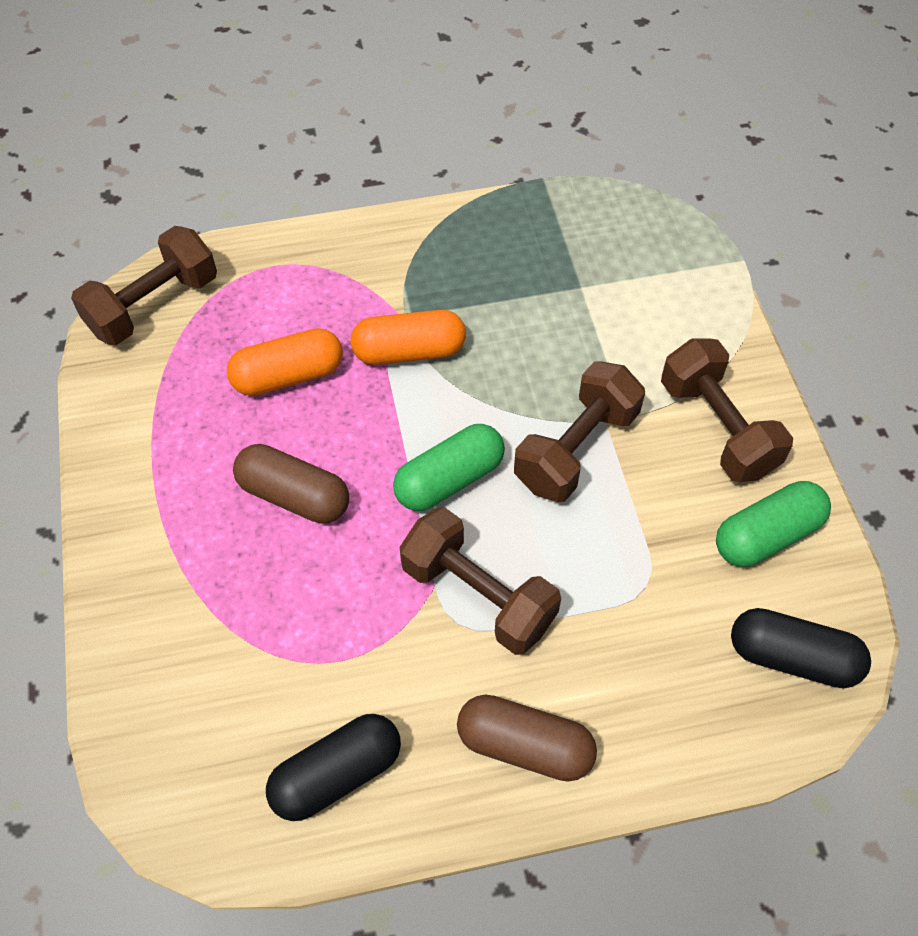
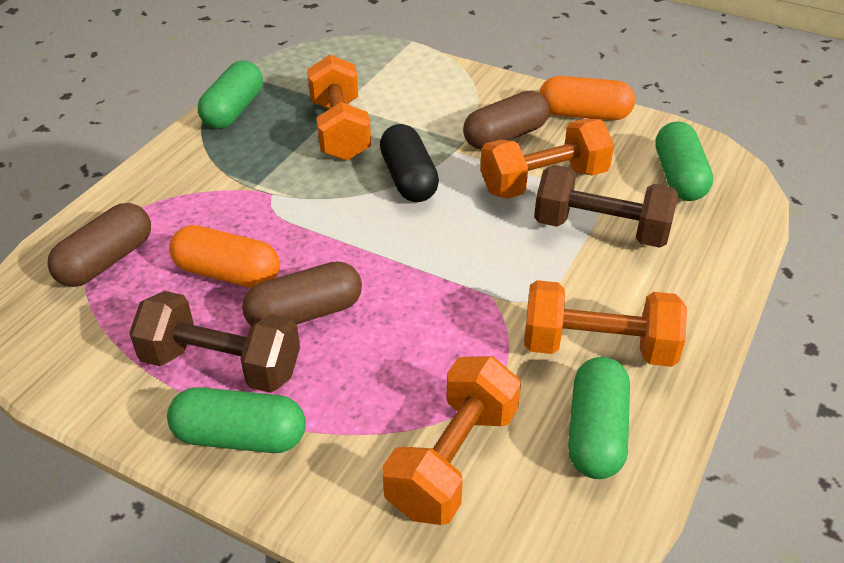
black capsule: [266,714,401,821] [731,608,871,688] = 2 -> [380,124,439,202] = 1
brown capsule: [233,444,349,523] [457,695,597,782] = 2 -> [47,203,151,287] [242,261,362,326] [463,91,549,149] = 3
brown dumbbell: [71,226,217,345] [400,507,561,655] [514,361,645,502] [661,338,793,482] = 4 -> [129,291,300,393] [534,165,678,248] = 2
green capsule: [393,424,505,511] [716,481,831,567] = 2 -> [167,387,306,453] [198,61,263,129] [568,357,630,479] [655,121,713,201] = 4
orange dumbbell: none = 0 -> [307,55,371,161] [382,356,521,525] [480,119,614,199] [524,280,687,367] = 4

